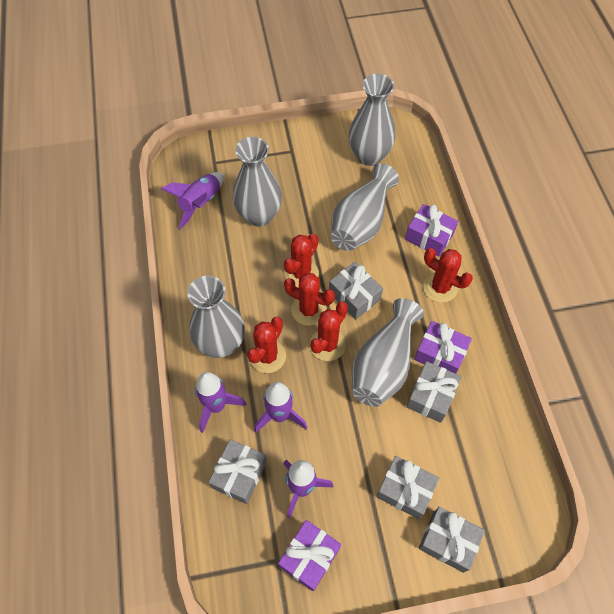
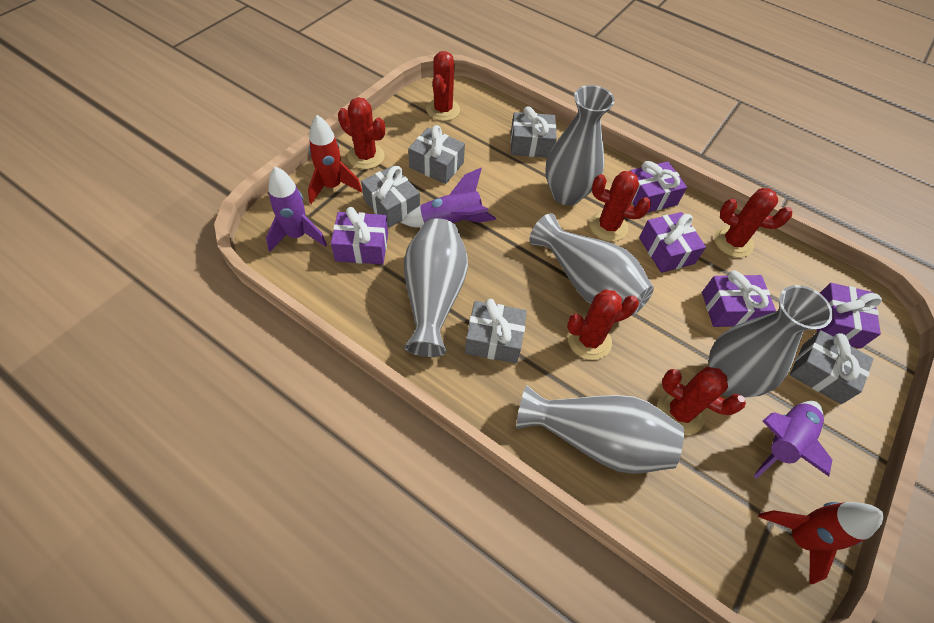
purple gift: [278,520,341,591] [405,204,458,257] [414,321,472,374] = 3 -> [331,207,388,264] [630,161,687,213] [639,212,706,273] [702,271,776,327] [817,283,882,349] = 5
purple rocket: [161,172,224,229] [195,372,246,433] [254,382,307,433] [283,460,333,519] = 4 -> [266,166,327,252] [401,168,496,228] [754,401,832,479] = 3
red cactus: [247,317,286,373] [284,234,319,288] [284,273,335,326] [310,302,348,361] [423,248,473,303] = 5 -> [338,97,385,169] [426,51,460,121] [567,290,639,360] [589,171,651,241] [657,367,746,435] [714,188,792,258] = 6
red rocket: none = 0 -> [308,115,362,204] [758,502,883,584] = 2

